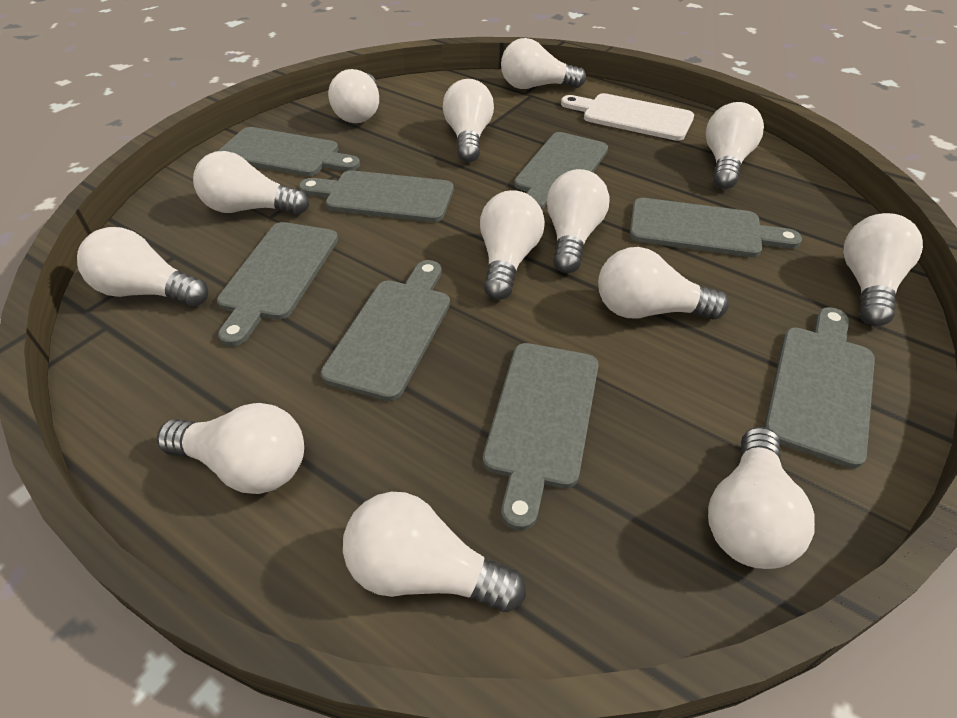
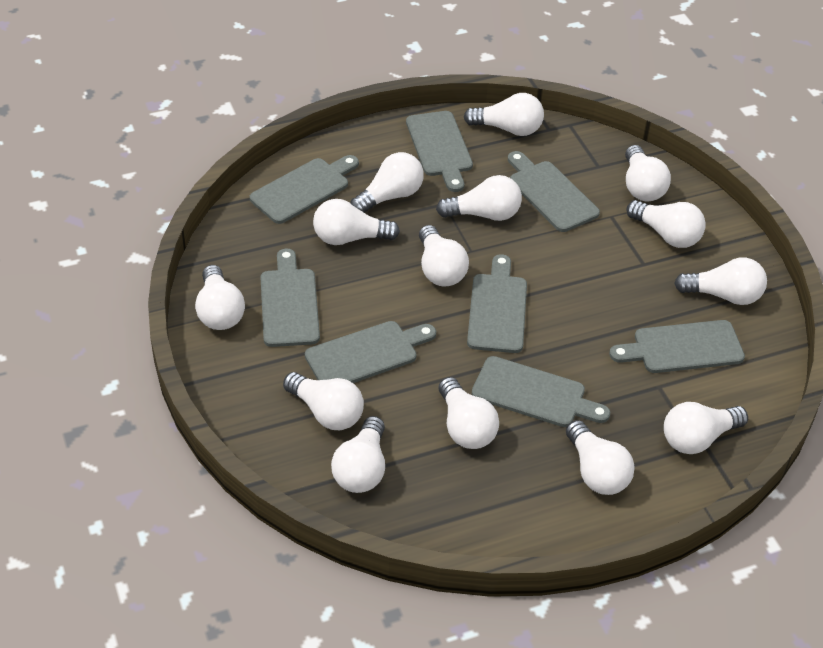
white cutting board: [561,93,694,141] = 1 -> none = 0
white light bulb: [77,227,208,307] [157,403,304,494] [193,151,309,215] [328,69,379,123] [343,492,526,612] [443,79,494,162] [480,190,545,300] [501,38,586,89] [547,169,610,273] [598,247,729,320] [706,102,764,189] [708,427,815,569] [843,213,923,326] = 13 -> [195,265,245,330] [283,372,364,430] [313,199,400,245] [331,416,385,493] [350,152,424,213] [419,225,469,287] [436,175,522,221] [439,377,499,449] [464,93,544,136] [566,420,635,495] [625,145,671,201] [626,200,706,248] [664,402,748,454] [674,257,767,305] = 14

